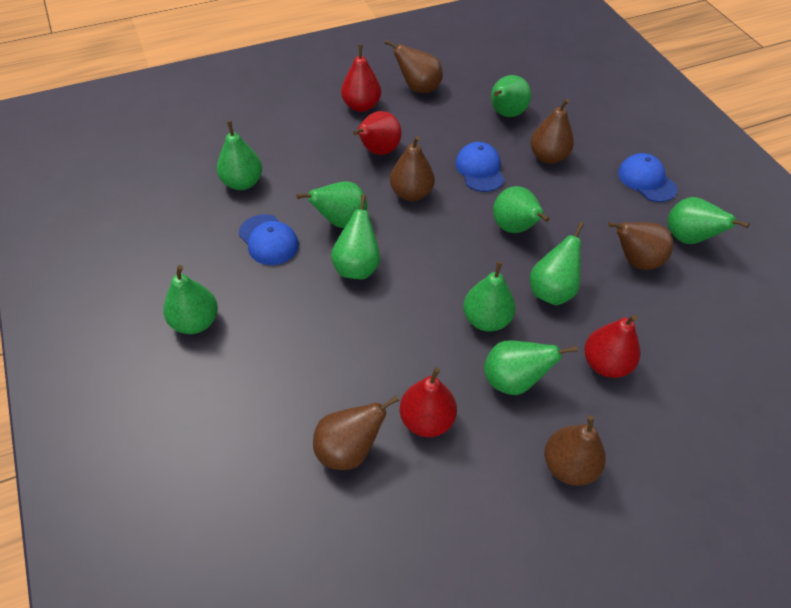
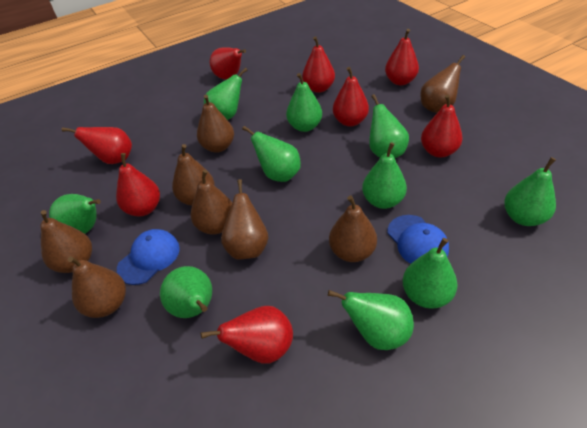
blue cap: [239,214,299,265] [455,142,504,192] [618,153,678,202] = 3 -> [117,229,180,285] [387,215,449,264] = 2
brown pear: [313,396,399,470] [385,40,443,93] [390,136,435,201] [530,99,574,164] [544,415,606,486] [608,222,673,270] = 6 -> [40,210,92,273] [68,256,126,318] [172,144,215,206] [191,170,232,234] [197,95,234,153] [221,179,268,260] [329,196,377,262] [421,55,465,113] = 8
red pear: [341,44,381,112] [353,111,402,155] [400,367,457,437] [584,315,640,378] = 4 -> [62,127,132,164] [116,153,160,216] [201,306,293,364] [210,47,246,79] [302,36,335,93] [333,67,369,126] [385,29,419,85] [421,95,463,158] = 8

